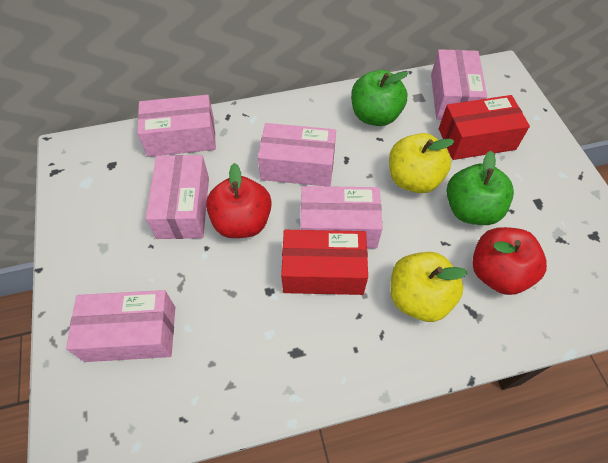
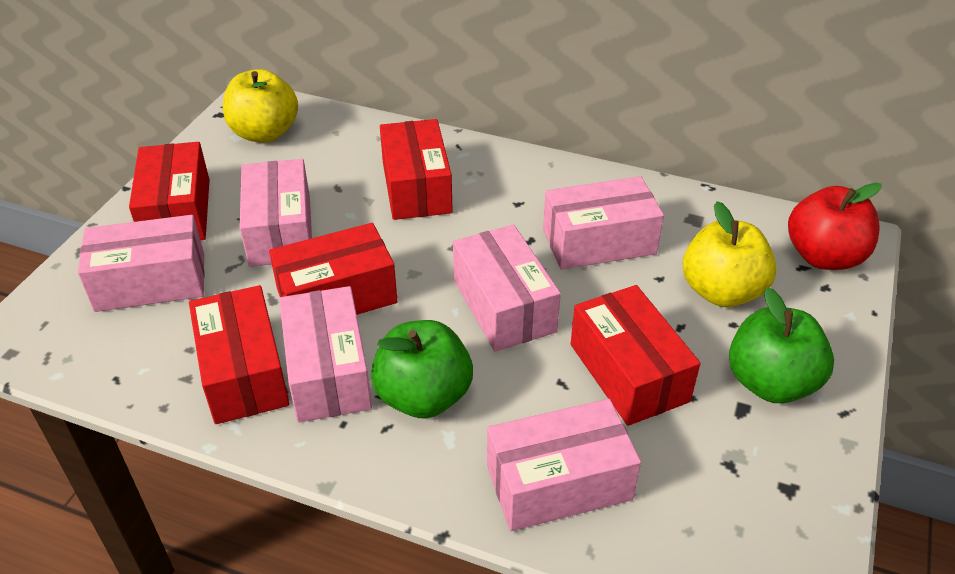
red apple: [206,163,272,238] [472,227,547,295] = 2 -> [788,182,882,270] = 1
red box: [281,230,368,295] [439,95,530,160] = 2 -> [129,142,209,240] [189,285,289,424] [269,223,398,315] [380,119,453,220] [571,285,701,426] = 5

